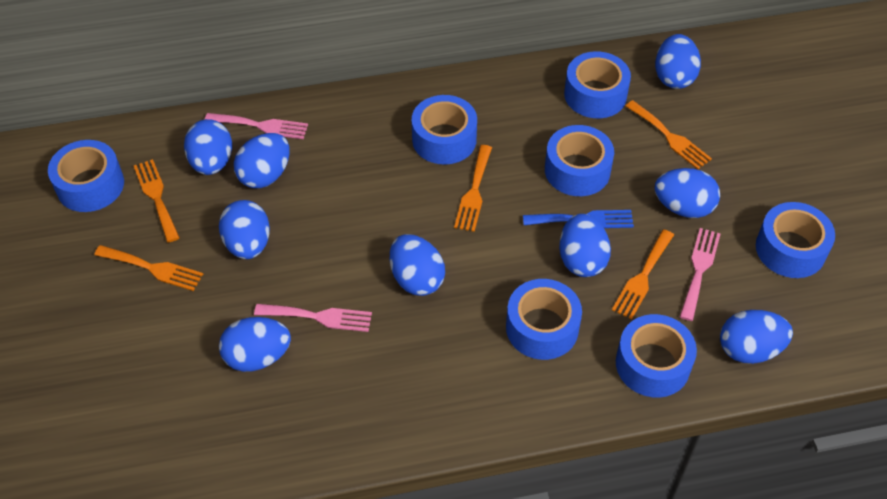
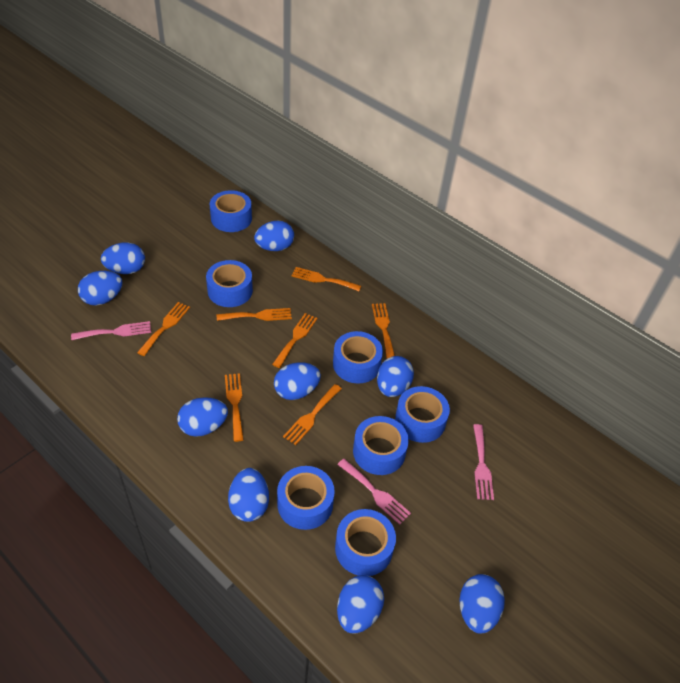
blue fork: [523,210,634,228] = 1 -> none = 0
orange fork: [94,245,203,291] [134,159,180,242] [454,145,492,232] [612,229,674,320] [625,100,712,169] = 5 -> [137,302,190,356] [217,308,292,321] [225,373,244,442] [272,313,318,368] [283,384,342,445] [291,267,361,291] [372,303,395,359] = 7

